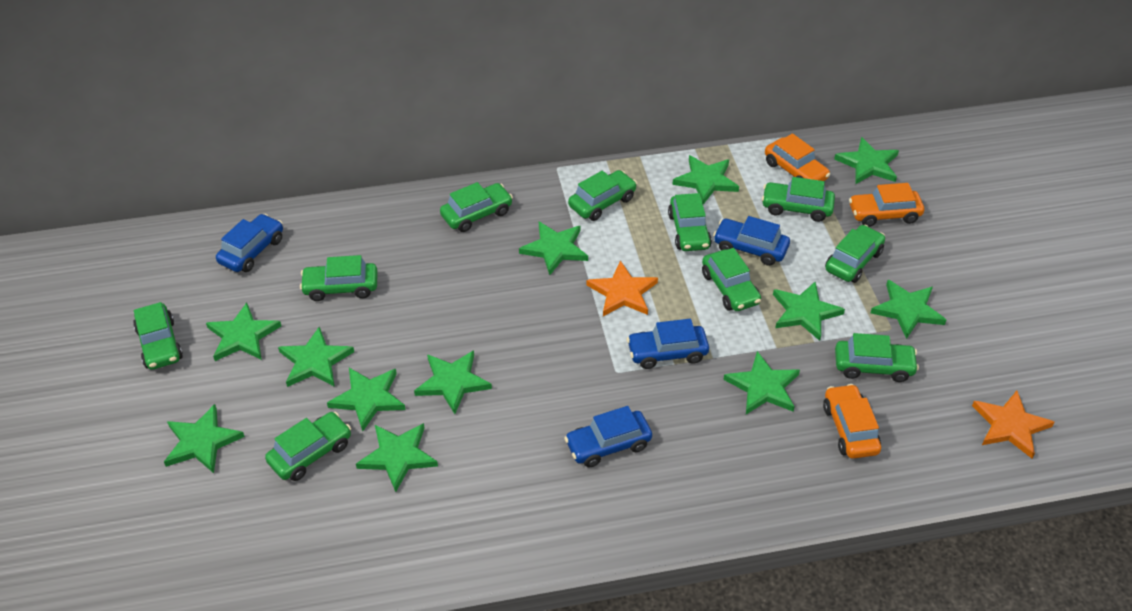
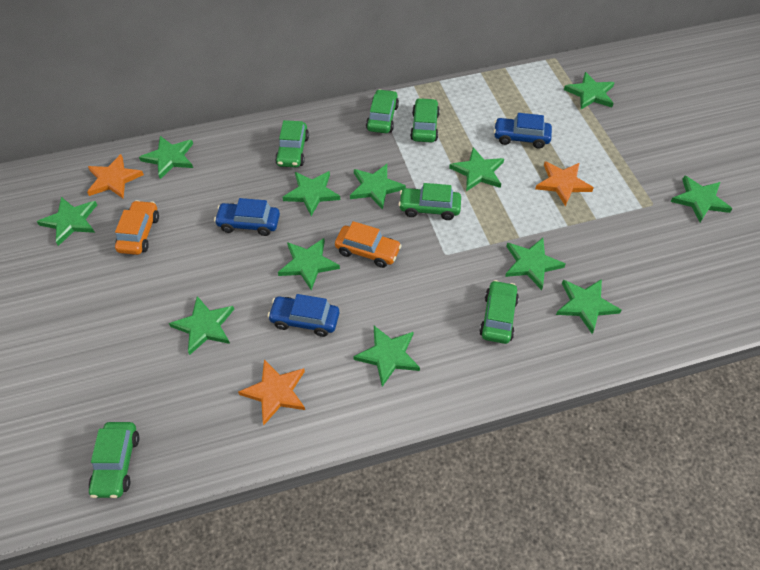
blue car: [216,214,283,272] [564,406,652,467] [627,319,709,369] [713,216,790,266] = 4 -> [214,198,280,236] [268,294,339,337] [494,113,552,149] = 3
green car: [133,302,183,370] [265,412,351,481] [300,255,378,301] [440,182,513,232] [568,170,637,221] [668,193,712,251] [702,248,761,311] [762,177,835,222] [825,225,885,283] [835,333,919,382] = 10 -> [89,422,140,498] [275,120,309,167] [366,89,399,133] [399,183,461,220] [410,98,440,142] [479,280,519,344] = 6
orange car: [765,133,830,181] [823,384,881,459] [849,183,924,227] = 3 -> [115,200,159,255] [335,221,402,268] = 2
orange star: [587,260,658,316] [972,391,1055,459] = 2 -> [87,154,144,199] [238,360,305,425] [535,161,594,206] = 3

